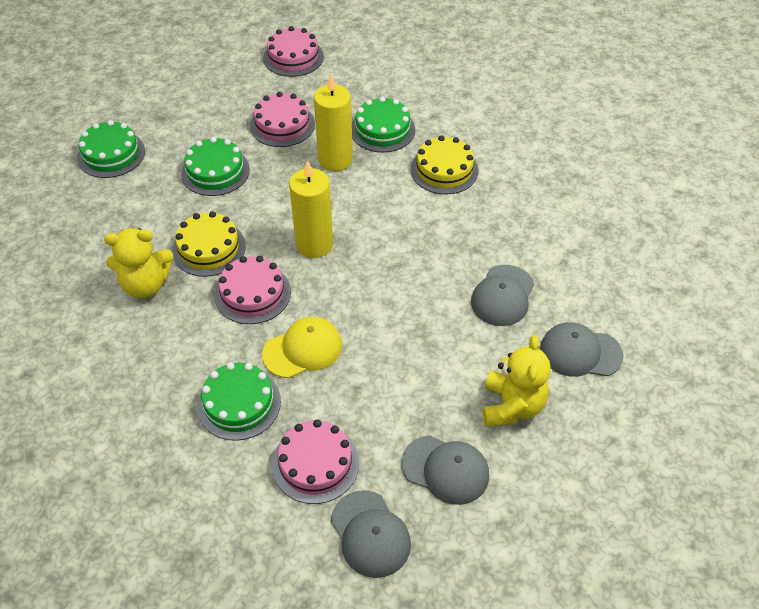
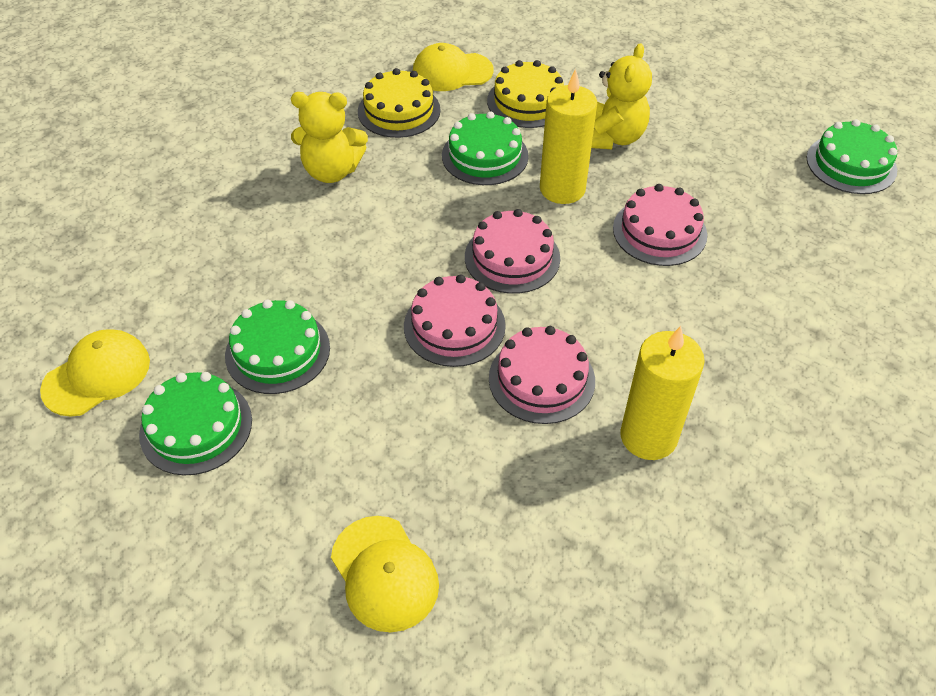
grey cap: [331,490,411,578] [401,435,489,505] [471,265,534,326] [540,322,624,377] = 4 -> none = 0
yellow cap: [262,317,342,378] = 1 -> [40,329,150,417] [331,516,439,632] [413,43,493,91] = 3

